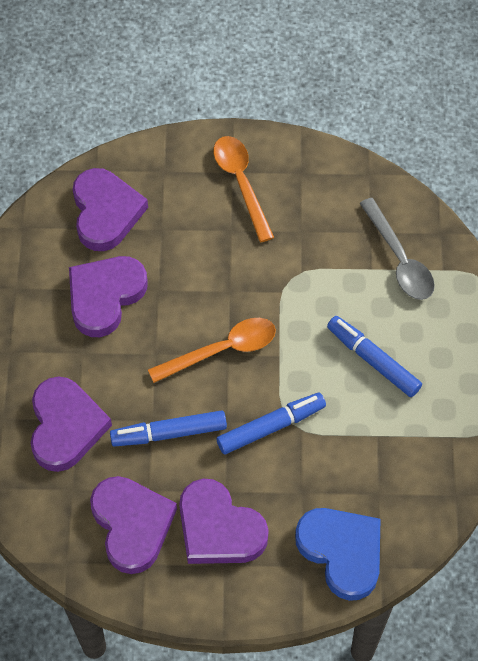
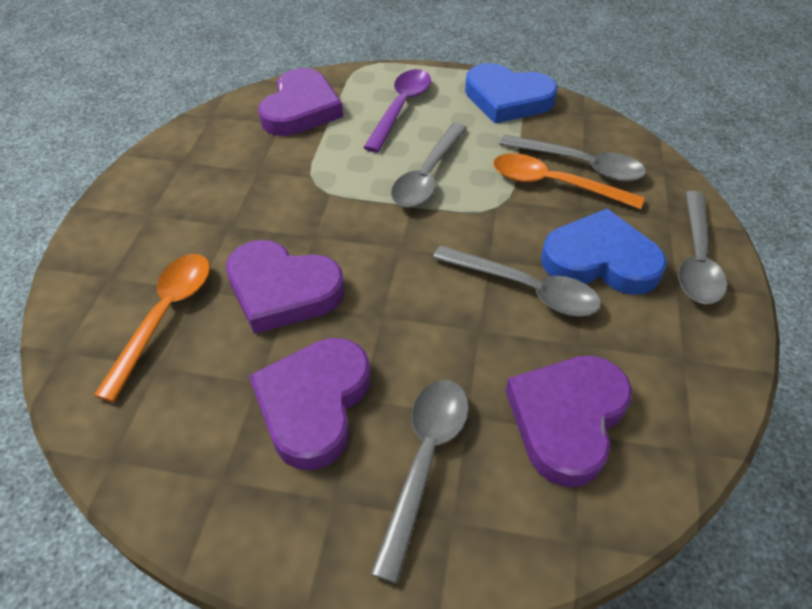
blue heart: [295,508,380,601] = 1 -> [465,63,558,123] [541,209,667,294] = 2
blue marker: [110,410,227,447] [216,393,326,454] [327,316,422,397] = 3 -> none = 0
grey spoon: [359,198,435,300] = 1 -> [371,380,469,584] [391,123,467,208] [433,245,601,316] [499,135,646,182] [678,191,727,304] = 5
purple heart: [31,377,112,472] [69,256,148,337] [73,168,148,251] [90,476,177,574] [179,479,269,564] = 5 -> [226,240,345,334] [249,338,371,470] [258,68,343,136] [506,356,632,487] = 4
purple spoon: none = 0 -> [363,69,431,153] = 1

